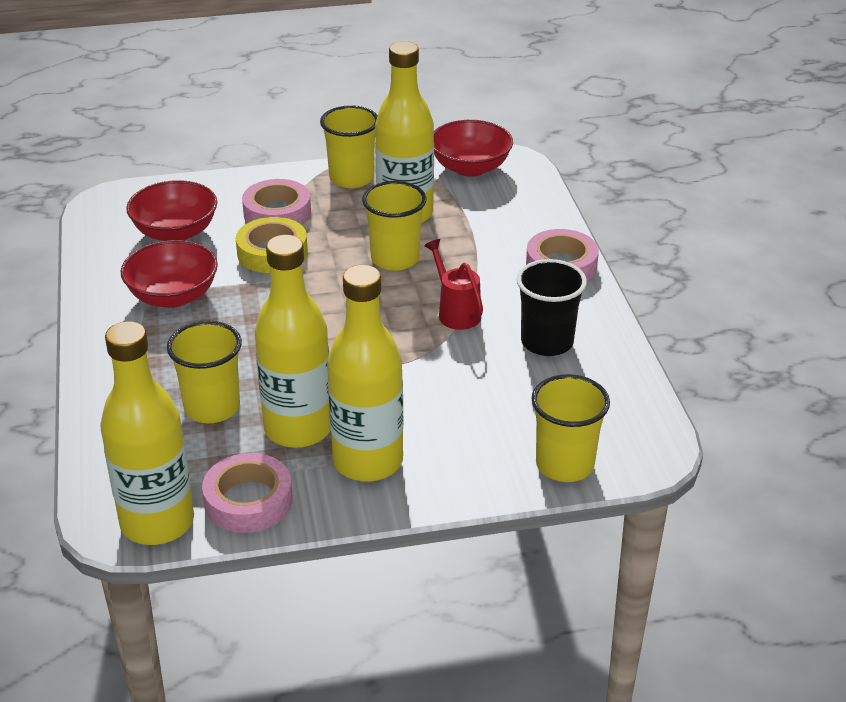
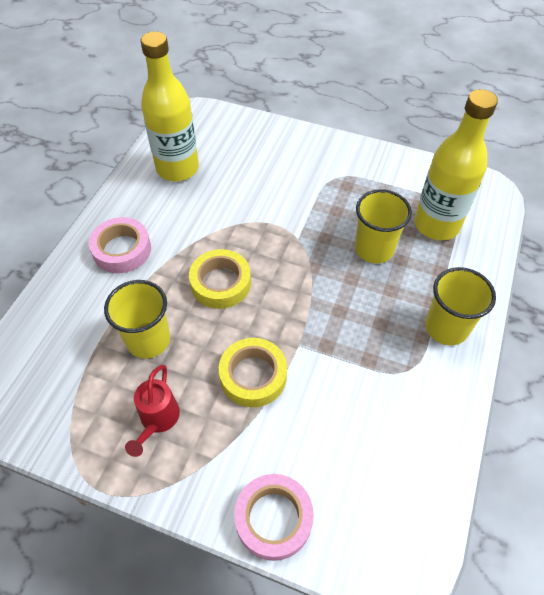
black cup: [517,259,587,356] = 1 -> none = 0
pink tape: [202,453,293,533] [242,179,311,225] [526,229,599,281] = 3 -> [89,217,151,273] [234,474,314,561] = 2
red bowl: [121,240,218,308] [126,180,217,241] [434,120,513,177] = 3 -> none = 0
yellow bottle: [100,321,194,545] [255,235,331,448] [327,265,403,482] [375,41,434,223] = 4 -> [141,31,199,181] [414,89,498,240] = 2
yellow cup: [167,321,242,423] [320,105,378,188] [362,181,426,271] [531,374,610,482] = 4 -> [104,280,170,358] [355,189,412,263] [425,267,496,345] = 3
yellow tape: [236,217,308,273] = 1 -> [189,249,251,309] [219,338,287,407] = 2

